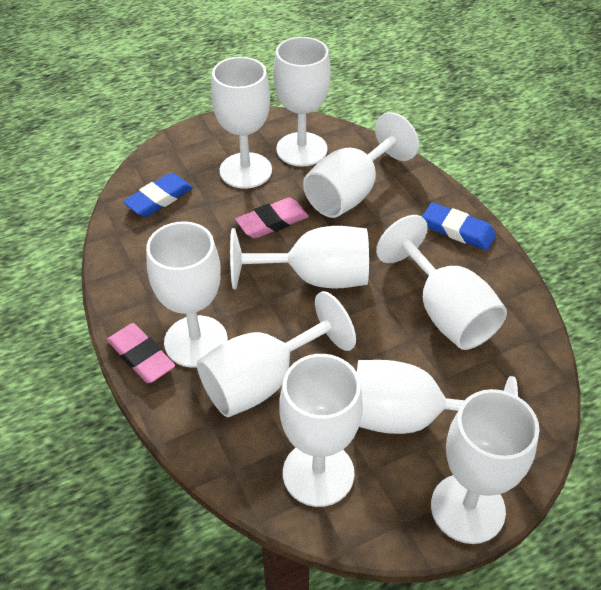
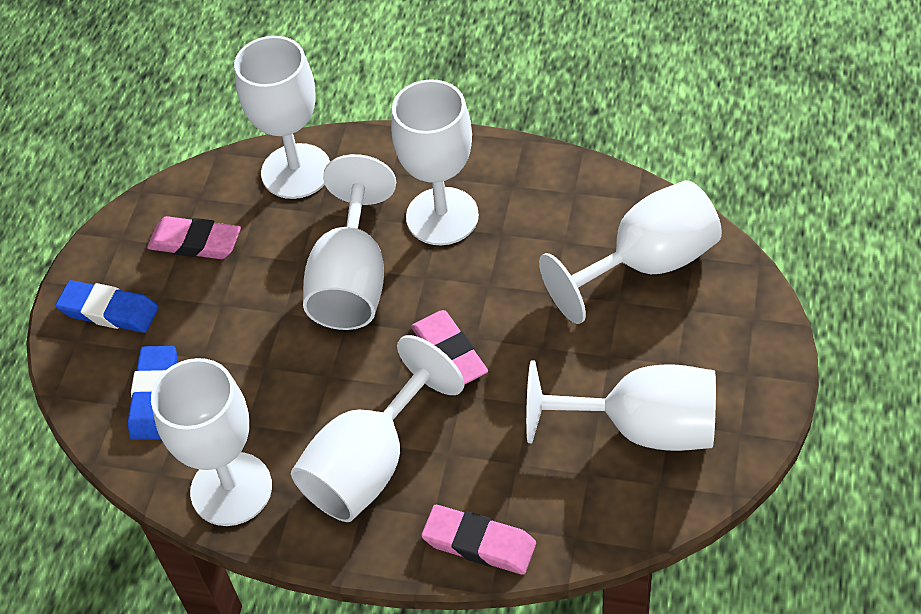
pink eraser: [107,323,175,383] [235,197,309,239] = 2 -> [147,216,241,259] [411,310,488,384] [421,505,536,575] = 3
white goblet: [146,221,228,368] [197,291,356,417] [211,57,272,189] [230,226,369,289] [273,37,331,167] [279,354,363,507] [303,112,419,218] [357,360,518,434] [376,215,507,350] [431,389,540,544] = 10 -> [151,358,272,526] [234,36,330,199] [291,335,465,522] [303,154,396,330] [391,79,479,245] [526,361,716,451] [539,180,722,324] = 7

